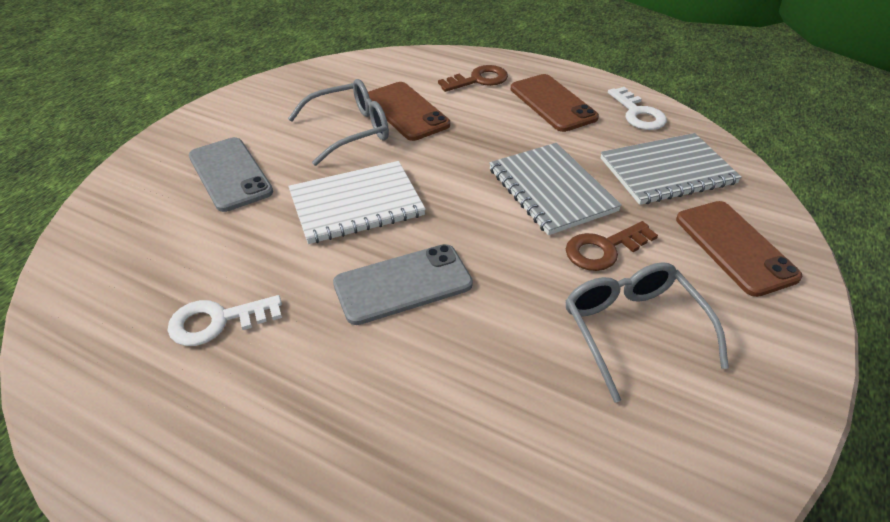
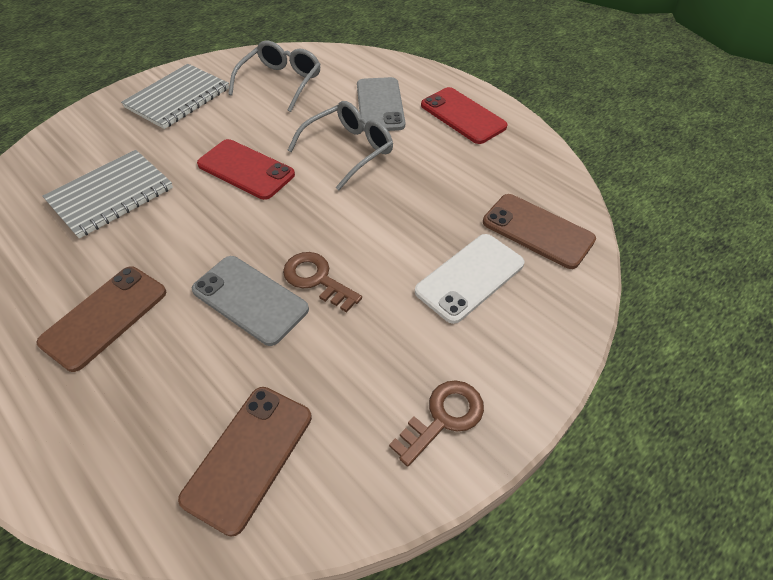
red phone: none = 0 -> [197,139,295,200] [421,87,508,144] = 2
white key: [168,295,282,346] [608,87,667,130] = 2 -> none = 0
white notebook: [288,161,426,244] = 1 -> none = 0
white phone: none = 0 -> [415,234,525,324] = 1

